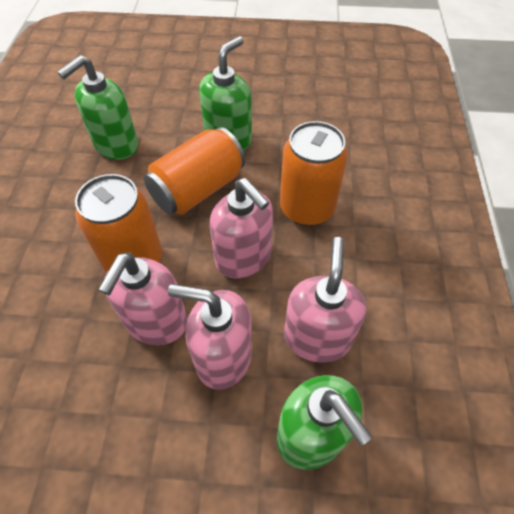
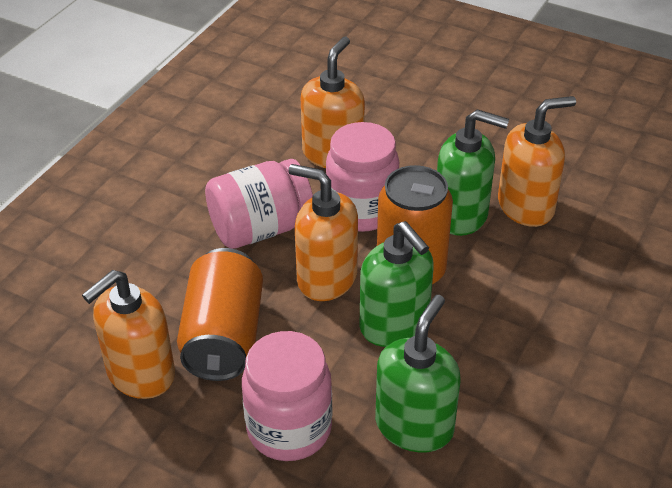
orange can: [75,174,162,273] [144,127,245,215] [280,121,348,226] = 3 -> [177,248,263,381] [377,165,453,285] = 2
orange soap dispenser: none = 0 -> [82,270,175,399] [288,164,358,301] [301,37,365,168] [498,96,576,227] = 4
pink jar: none = 0 -> [205,159,313,249] [242,331,332,461] [326,122,399,232] = 3
pink soap dispenser: [98,252,188,345] [168,284,252,390] [209,178,273,279] [284,237,366,363] = 4 -> none = 0

